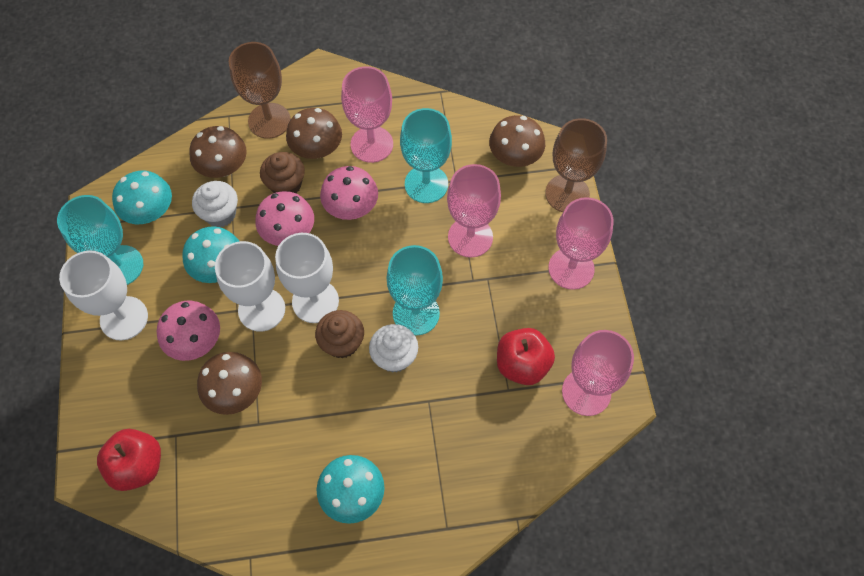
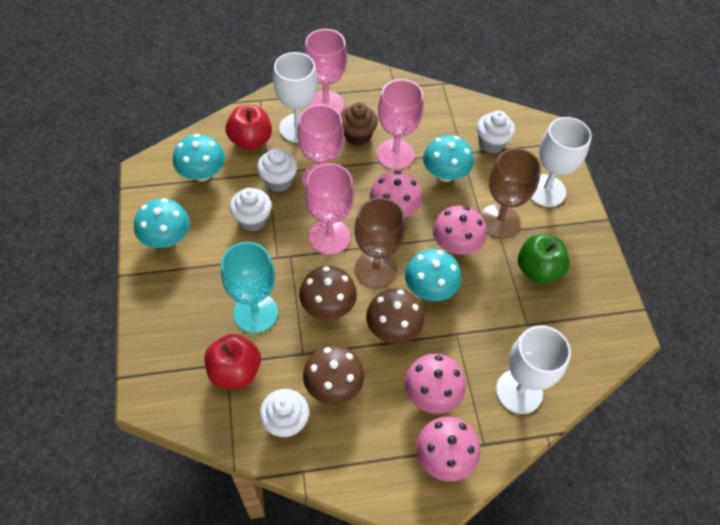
brown cupcake: [260,152,305,194] [315,310,364,358] = 2 -> [341,103,378,146] = 1
brown mushroom: [189,126,247,178] [197,352,262,415] [286,108,342,159] [489,115,545,167] = 4 -> [299,266,357,320] [303,345,365,405] [366,288,425,344] = 3
green apple: none = 0 -> [518,234,570,283] = 1
pink mushroom: [157,301,220,361] [255,191,314,246] [320,166,378,220] = 3 -> [370,171,422,217] [404,354,466,414] [416,417,480,481] [433,206,487,255] = 4
turquoise goblet: [57,195,143,285] [386,245,443,336] [400,108,452,203] = 3 -> [221,242,278,333] = 1
turquoise mushroom: [112,171,172,224] [182,226,239,283] [317,455,384,524] = 3 -> [134,198,190,248] [173,134,225,181] [405,249,461,301] [423,135,474,182] = 4
white cupcake: [192,181,238,227] [369,324,418,373] = 2 -> [230,188,272,231] [257,148,298,192] [260,389,309,438] [477,110,515,153] = 4

